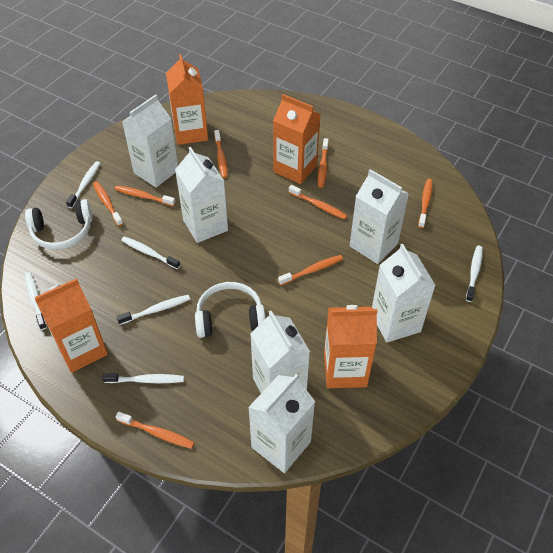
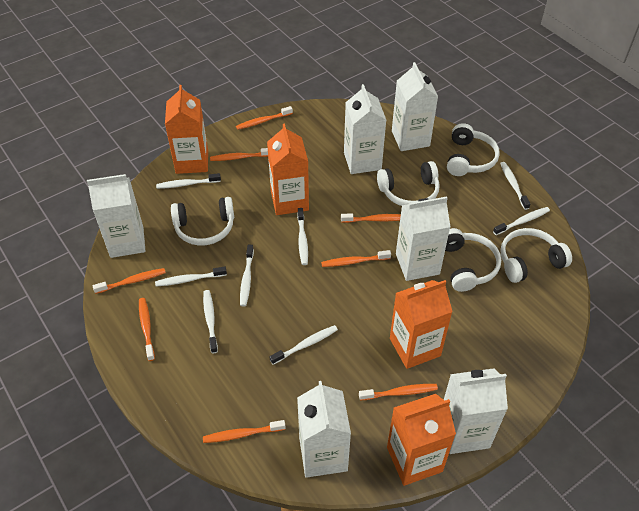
white headphones: [25,199,92,250] [195,282,266,338] = 2 -> [171,197,234,246] [377,161,440,206] [445,228,501,292] [447,123,500,176] [500,228,572,283] = 5
white toothbrush: [25,272,47,330] [66,161,100,208] [102,373,184,383] [117,295,190,325] [121,236,180,269] [466,246,483,302] = 6 -> [155,267,227,287] [156,173,221,189] [203,290,218,353] [240,245,254,306] [270,325,338,365] [297,208,308,265] [493,207,550,235] [500,162,531,210] = 8

